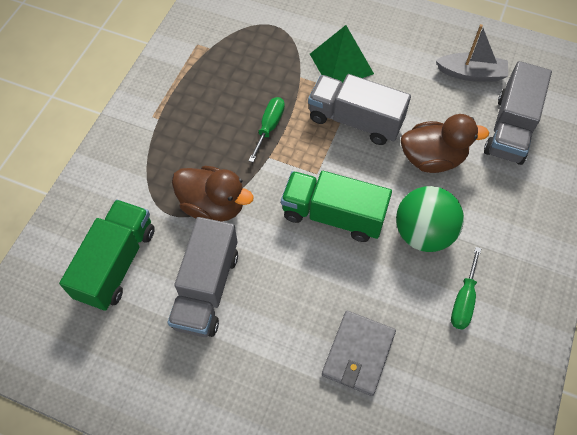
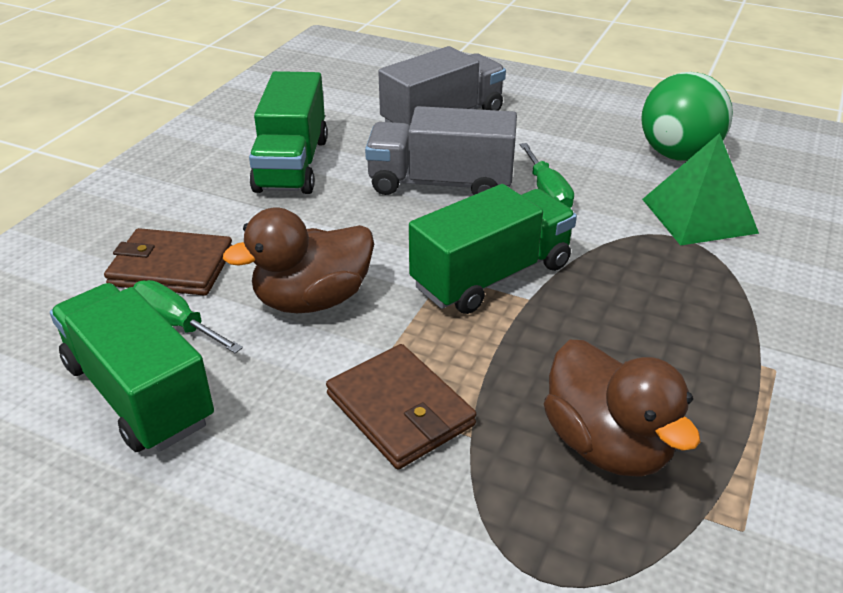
brown wallet: none = 0 -> [104,228,233,296] [326,344,476,469] = 2
green truck: [59,199,155,311] [281,171,392,242] = 2 -> [50,283,214,452] [249,71,328,194] [409,184,577,314] = 3
grey boat: [436,24,508,82] = 1 -> none = 0
grey truck: [168,217,238,337] [308,74,411,145] [484,61,552,165] = 3 -> [365,106,517,195] [378,46,506,126] = 2
grey wallet: [322,311,396,396] = 1 -> none = 0

